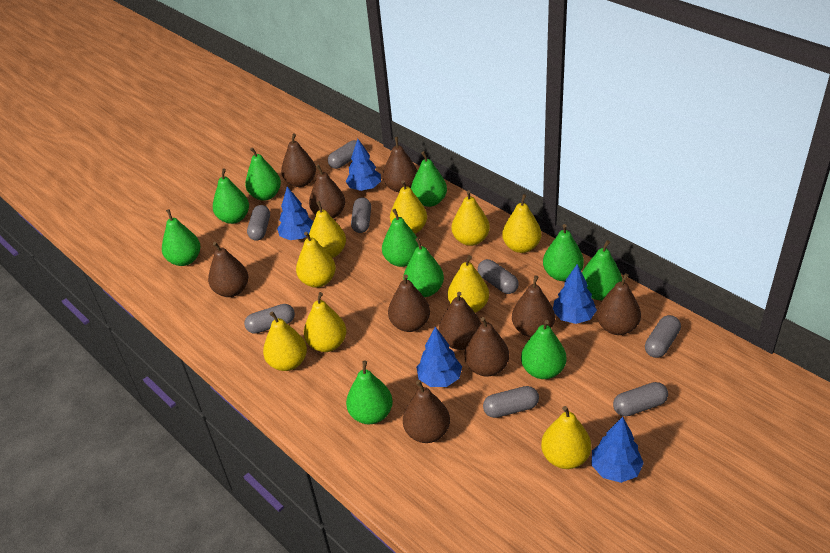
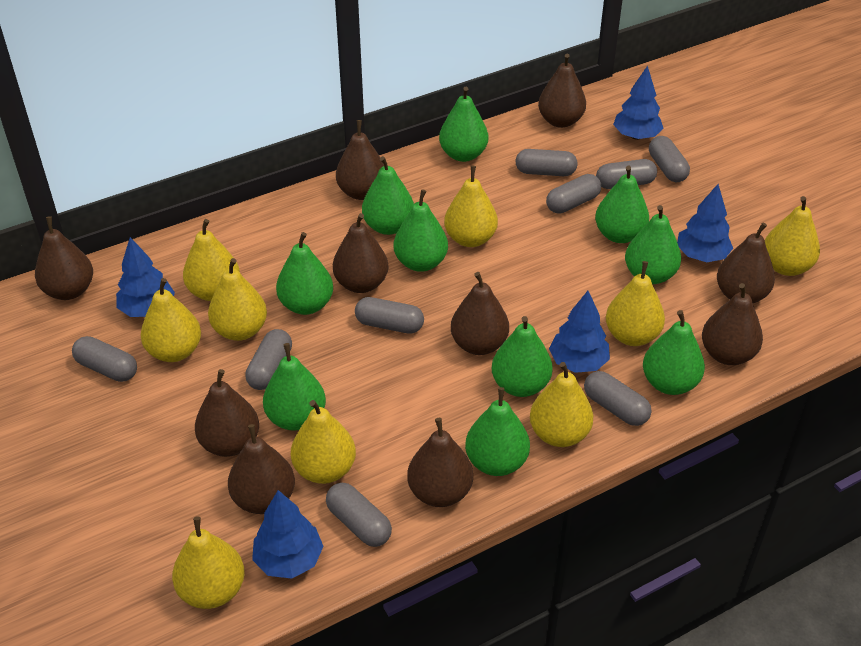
grey capsule: [244,304,295,334] [247,205,270,241] [328,140,357,169] [351,197,371,233] [478,259,519,294] [483,386,539,418] [613,382,668,416] [645,315,681,358] = 8 -> [72,336,137,382] [245,329,292,390] [326,483,392,547] [355,297,424,333] [515,149,578,176] [546,174,601,214] [584,371,652,426] [596,159,657,189] [649,136,690,182] = 9

